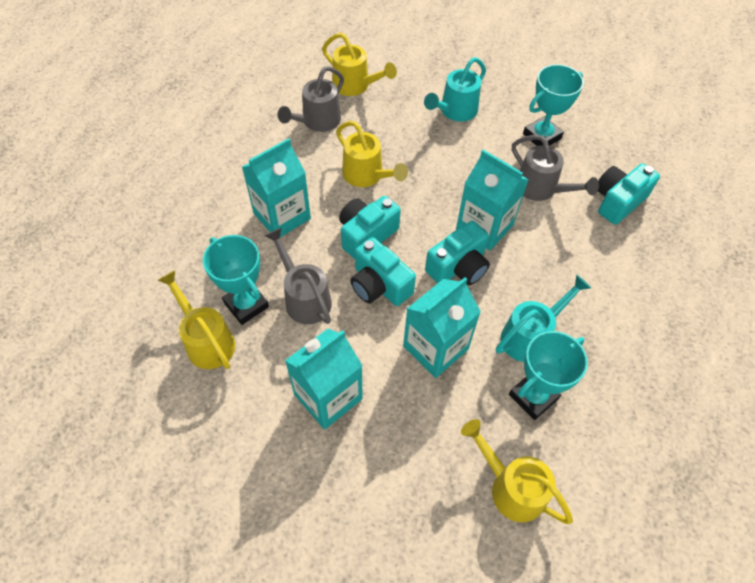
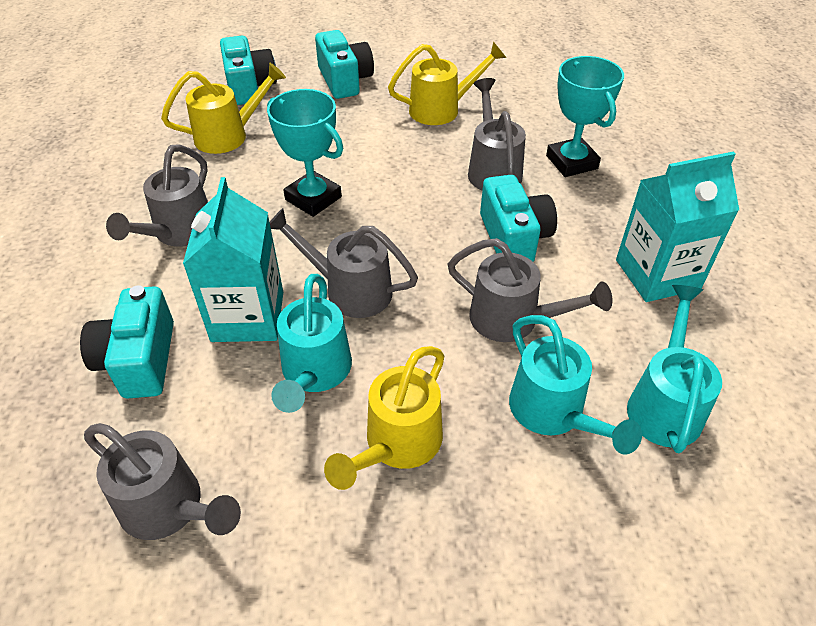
grey watering can: [265,228,332,324] [277,66,344,132] [512,135,599,201] = 3 -> [84,423,241,540] [106,144,208,247] [270,208,418,318] [448,238,613,342] [468,78,526,190] = 5
turquoise carton: [242,138,311,237] [285,329,363,430] [403,277,481,378] [456,150,529,251] = 4 -> [183,177,283,342] [616,152,739,302] = 2
turquoise trophy: [203,235,269,325] [509,331,588,420] [523,64,584,146] = 3 -> [267,89,343,217] [546,56,624,177] = 2
turquoise watering can: [424,57,486,122] [496,275,591,362] = 2 -> [271,274,352,413] [509,315,642,454] [627,285,722,453] = 3
yellow watering can: [158,271,235,369] [322,33,397,96] [336,121,408,187] [461,419,573,524] = 4 -> [161,62,286,154] [324,346,444,490] [388,41,507,125] = 3

